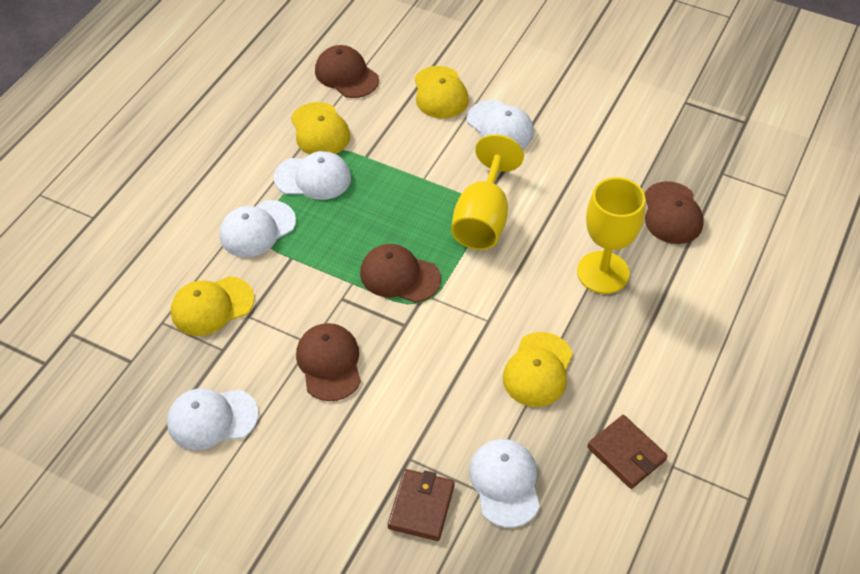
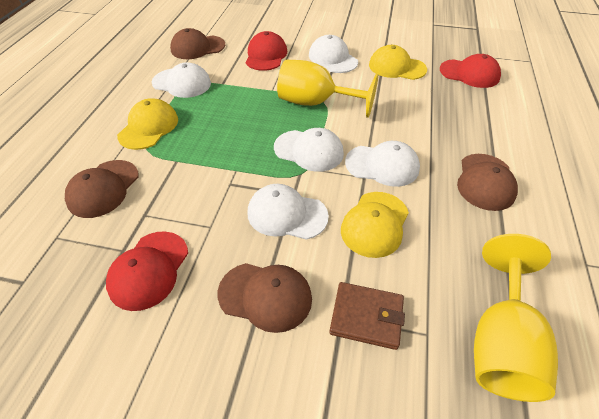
brown wallet: [388,469,455,541] [587,415,667,489] = 2 -> [329,282,405,350] = 1
red cap: none = 0 -> [106,231,188,311] [246,31,287,71] [440,54,501,88] = 3
yellow cap: [171,276,254,336] [291,102,350,155] [414,66,469,118] [503,332,572,407] = 4 -> [117,98,178,150] [341,192,409,258] [369,45,427,80] = 3

